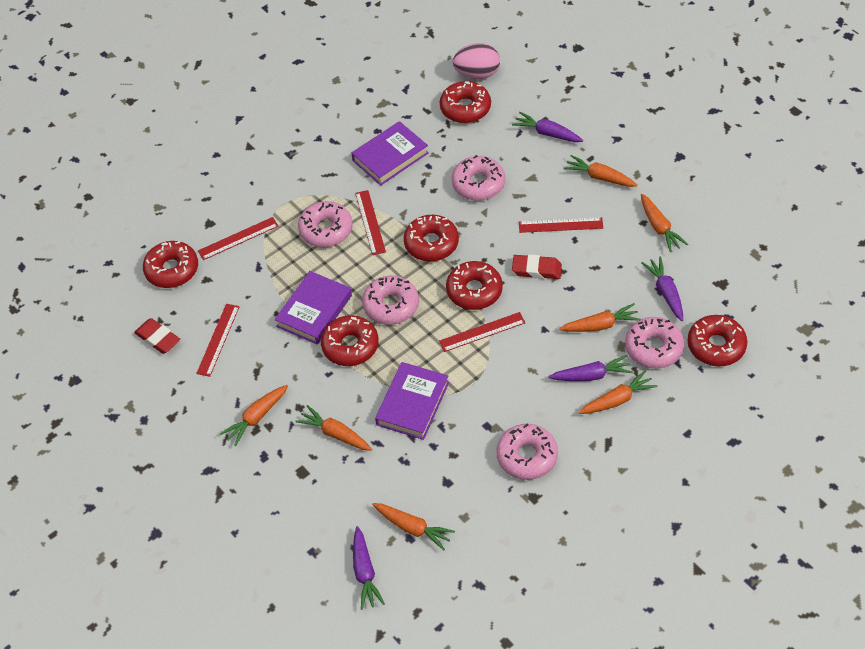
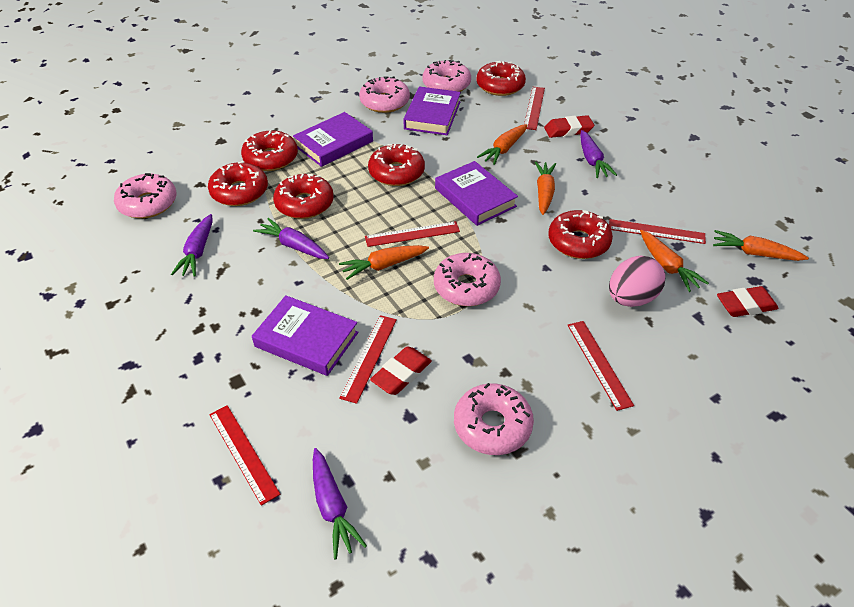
orange carrot: [220,385,288,446] [295,405,372,451] [372,503,455,550] [559,303,641,332] [564,155,638,187] [578,370,657,414] [641,194,688,252] = 7 -> [339,245,429,280] [477,124,527,165] [535,162,556,215] [640,230,709,292] [713,230,809,261] = 5
purple book: [275,271,352,345] [351,121,428,186] [375,362,449,440] = 3 -> [252,295,358,376] [293,112,373,167] [403,86,461,135] [435,161,518,226] = 4
red eraser: [134,318,180,354] [512,254,562,279] = 2 -> [370,346,432,395] [544,115,594,138] [717,286,779,317] = 3
red ruler: [196,304,240,377] [198,217,278,260] [355,190,386,255] [439,312,526,352] [519,217,603,233] = 5 -> [209,405,280,506] [339,315,397,404] [365,221,460,247] [524,87,545,130] [567,321,634,411] [609,219,706,244] = 6

